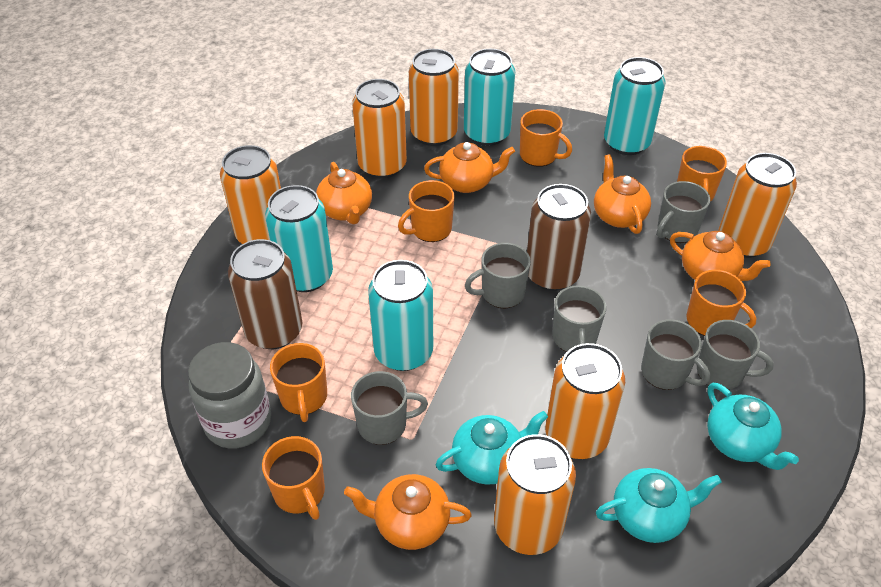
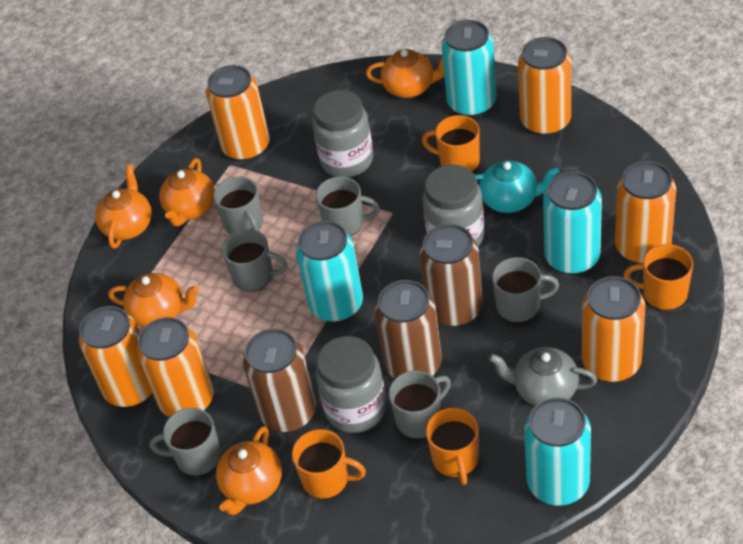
brown can: [228,239,302,349] [527,184,591,291] = 2 -> [243,329,316,432] [375,280,442,379] [420,224,483,327] = 3
grey jar: [188,342,271,449] = 1 -> [312,90,373,177] [316,336,387,433] [423,164,485,247] = 3
grey teapot: none = 0 -> [489,347,597,406] = 1
orange mug: [262,436,325,520] [270,343,327,422] [398,180,454,242] [520,109,572,167] [677,146,727,202] [686,270,756,336] = 6 -> [292,429,366,499] [422,115,480,172] [426,408,479,485] [623,244,693,310] = 4
turquoise teapot: [436,411,548,485] [596,468,721,543] [707,383,799,470] = 3 -> [475,160,559,213] = 1

